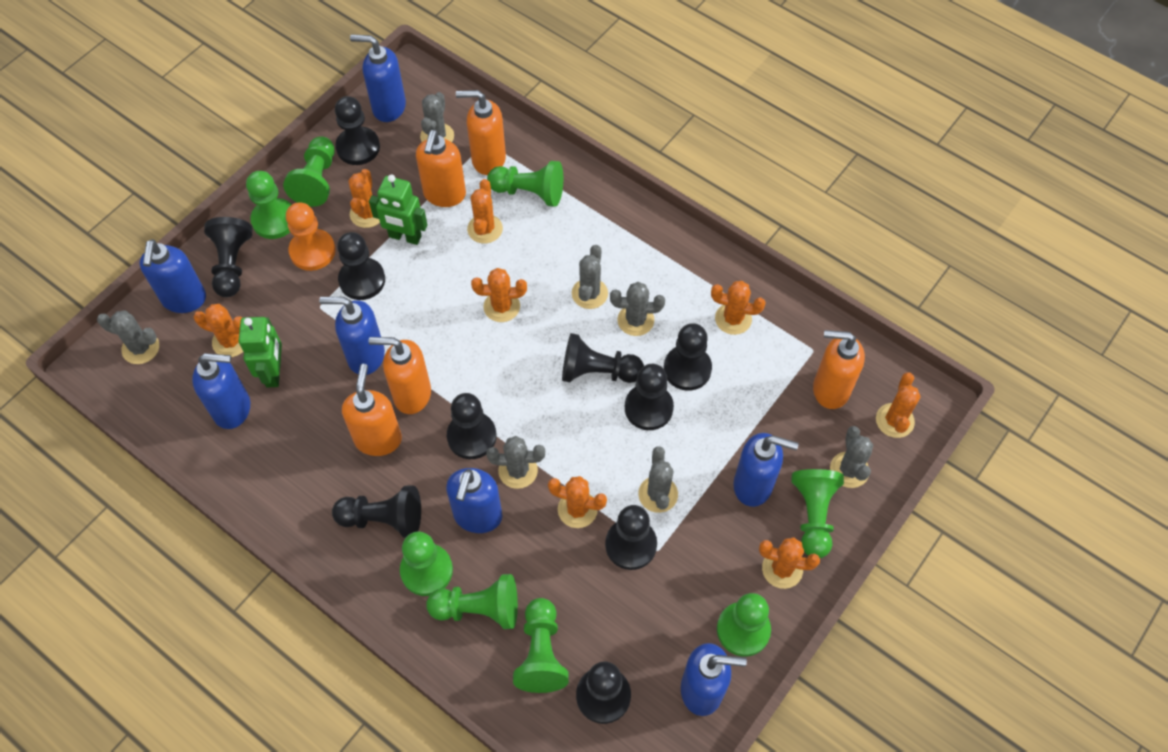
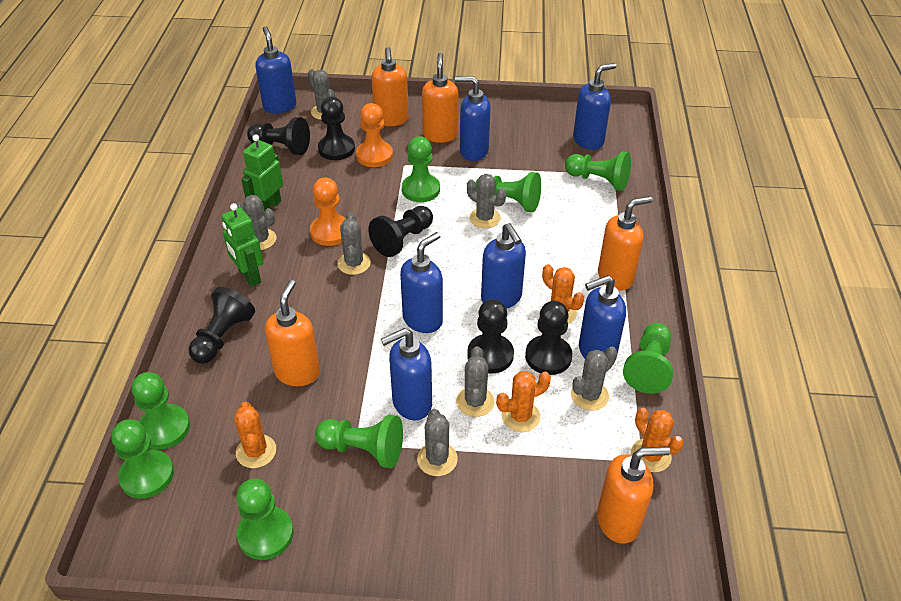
black pawn: [204,217,252,297] [332,486,421,538] [335,96,380,165] [337,232,385,300] [447,393,496,459] [562,333,644,383] [576,662,631,724] [605,505,657,570] [625,364,674,430] [664,323,712,391] = 10 -> [189,287,255,364] [247,117,310,155] [318,97,355,160] [368,206,433,257] [467,299,514,373] [525,301,572,375] = 6
orange cactus: [193,304,243,357] [348,169,380,228] [467,179,503,243] [471,268,527,322] [548,476,607,528] [711,281,766,335] [759,537,820,589] [876,372,921,438] = 8 -> [234,402,276,468] [496,371,551,432] [542,264,584,324] [631,408,684,472] = 4
orange pawn: [286,202,336,271] = 1 -> [310,178,346,246] [356,103,393,167] = 2

